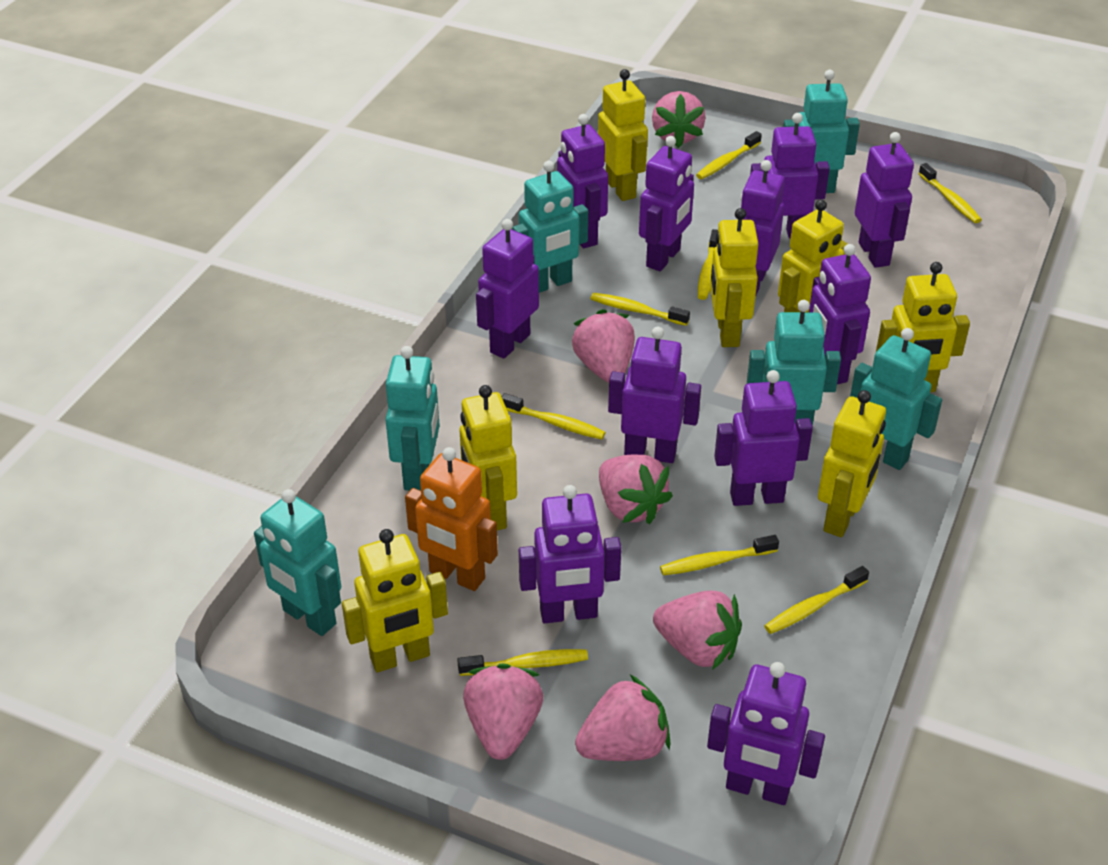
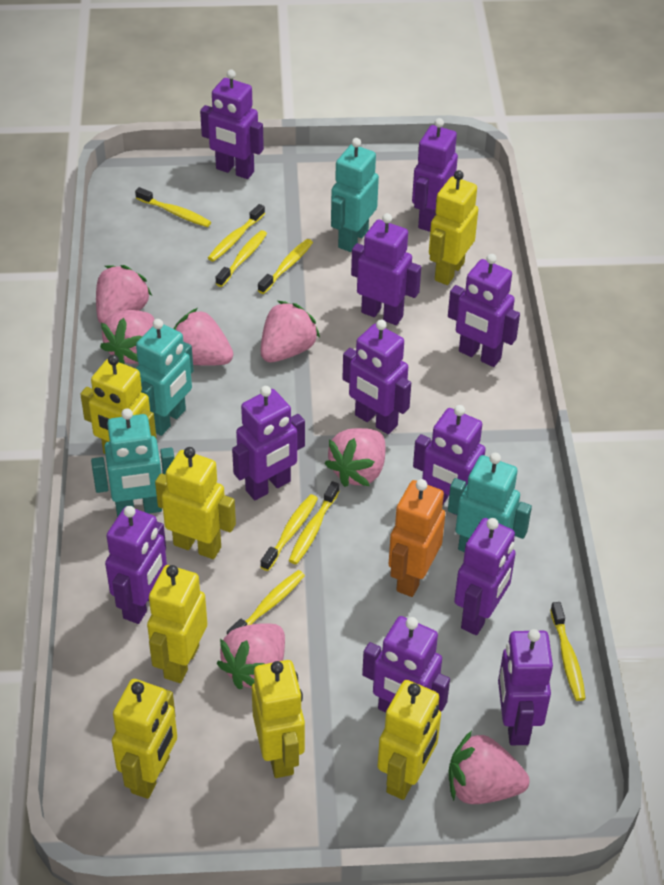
pink strawberry: [463,664,543,760] [572,309,635,383] [575,675,671,761] [599,455,673,524] [652,91,705,148] [653,591,742,670] = 6 -> [96,265,152,323] [100,310,155,364] [174,308,233,366] [217,623,285,689] [260,301,320,362] [325,428,385,487] [449,731,529,804] = 7
turquoise robot: [254,489,341,636] [385,346,440,491] [512,161,588,293] [747,300,841,426] [783,70,860,193] [850,328,942,470] = 6 -> [91,408,174,517] [135,319,194,436] [331,138,379,252] [448,453,532,552] = 4

